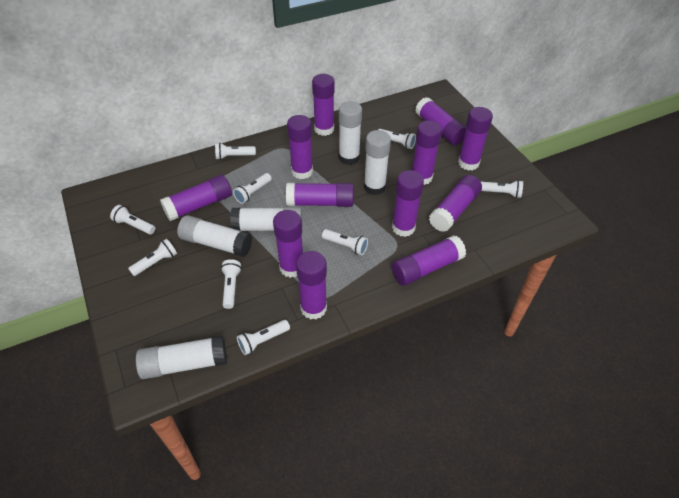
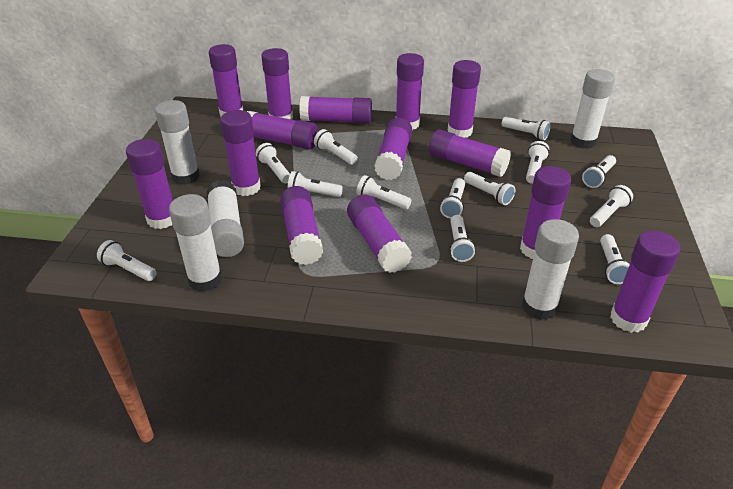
purple glue stick: [160,175,232,221] [273,210,303,278] [286,183,354,207] [287,115,313,179] [296,251,327,319] [312,74,335,136] [392,170,424,237] [392,235,466,286] [412,121,442,185] [415,97,466,145] [429,175,482,232] [458,107,493,171] = 12 -> [126,139,173,229] [209,44,243,117] [220,110,261,196] [247,111,318,149] [261,48,293,120] [280,186,323,265] [299,96,372,124] [347,195,412,273] [374,117,412,180] [396,53,424,130] [429,130,511,177] [448,60,481,138] [520,166,571,259] [610,231,680,333] = 14
white flashlight: [110,205,155,235] [128,239,177,276] [215,143,256,160] [221,259,242,309] [233,173,272,204] [237,320,290,355] [322,229,368,255] [378,129,416,149] [481,180,523,198] = 9 -> [97,240,157,281] [256,143,290,183] [287,171,343,197] [314,129,358,165] [356,175,412,209] [440,178,465,219] [449,215,475,262] [464,172,515,205] [501,117,551,140] [526,141,550,184] [582,155,616,188] [590,185,633,227] [600,234,630,284] = 13

